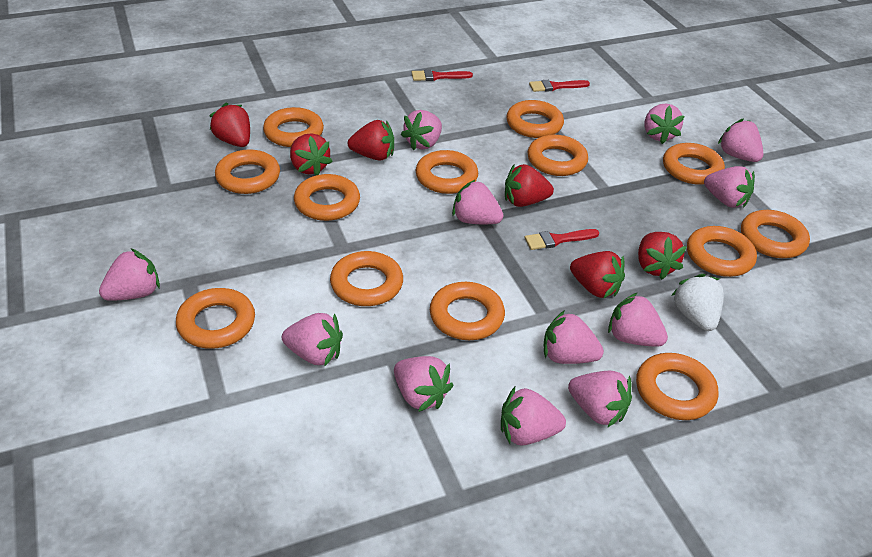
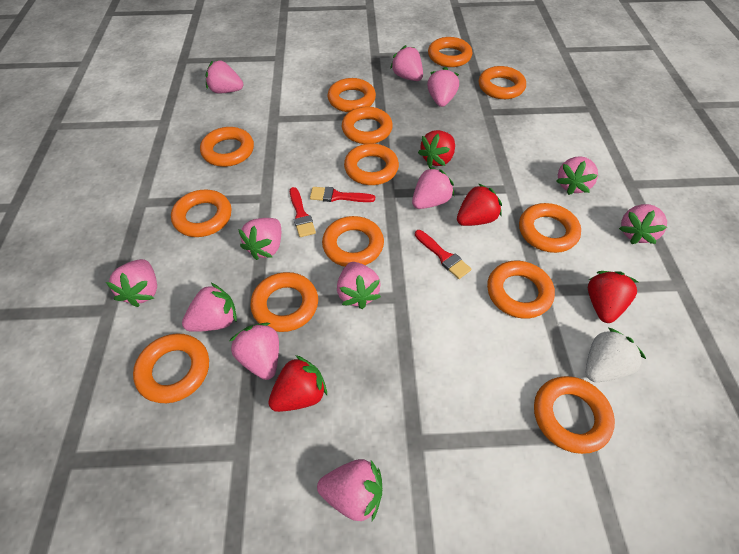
red strawberry: [209,103,250,147] [290,133,333,175] [348,120,394,161] [505,164,554,207] [570,251,625,298] [638,232,687,280] = 6 -> [268,355,327,412] [418,130,455,167] [457,183,502,226] [588,271,638,323] = 4

